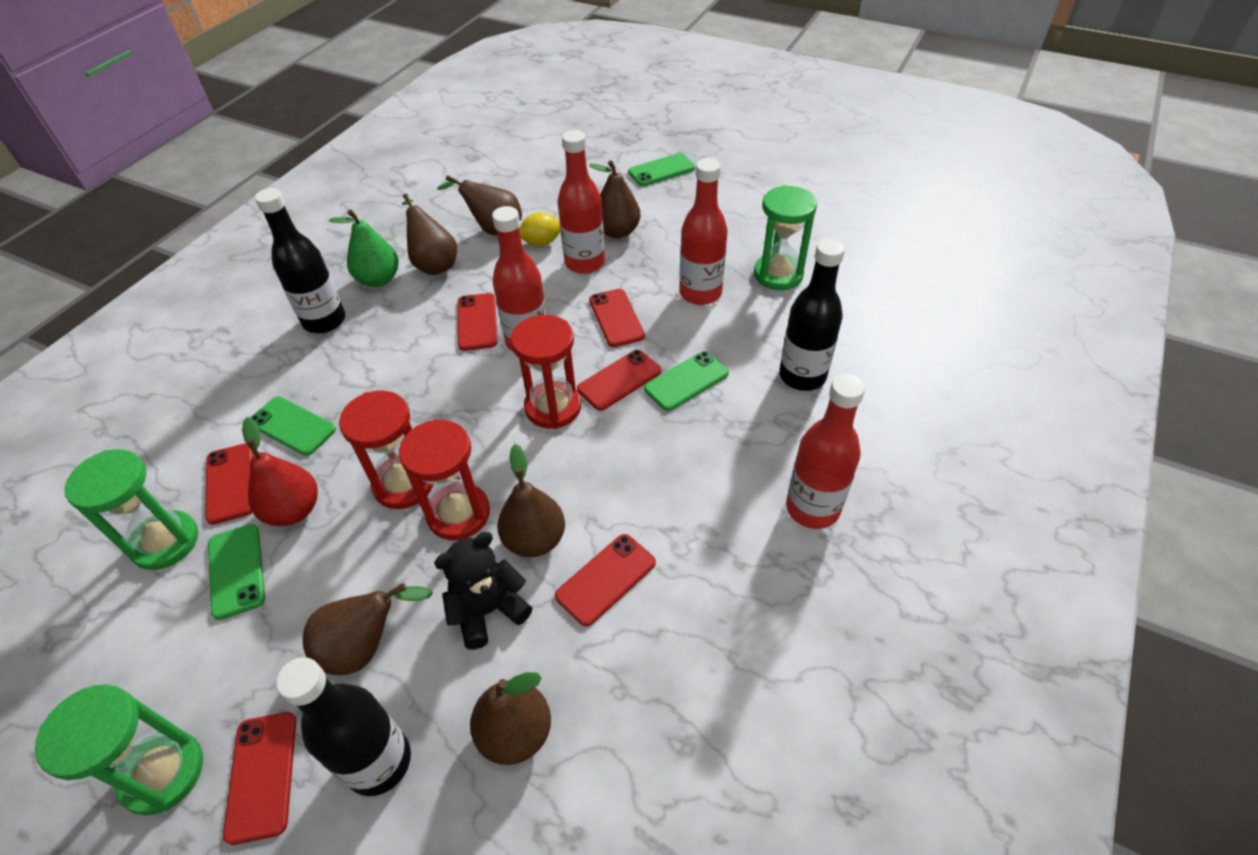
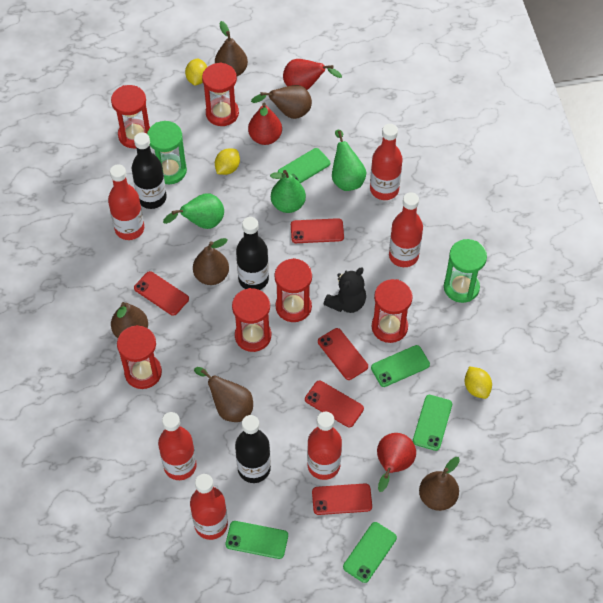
green hourglass: [35,684,203,815] [64,449,198,570] [754,185,817,290] = 3 -> [147,121,187,184] [444,239,487,303] = 2
green pear: [329,210,399,287] = 1 -> [163,193,224,229] [270,170,306,213] [332,129,366,191] = 3
green phone: [208,524,265,620] [251,397,336,456] [628,153,695,186] [644,351,729,411] = 4 -> [226,521,288,559] [278,148,330,183] [343,522,397,583] [371,345,430,387] [413,395,452,451] = 5
red bottle: [492,206,547,351] [558,130,605,274] [679,158,728,305] [786,374,865,529] = 4 -> [108,164,144,240] [158,412,197,480] [190,474,228,540] [307,412,342,480] [370,124,403,200] [389,192,423,267] = 6
red hourglass: [339,391,434,509] [399,419,490,540] [511,315,581,429] = 3 -> [111,85,150,148] [117,325,162,389] [202,63,239,126] [232,288,271,352] [274,258,312,322] [372,279,413,343] = 6
red pear: [242,417,318,526] = 1 -> [248,103,282,145] [283,59,342,90] [377,433,416,492] = 3
red phone: [205,443,253,525] [223,712,296,845] [458,293,497,351] [555,534,656,627] [577,350,661,411] [589,289,645,347] = 6 -> [134,271,189,316] [291,218,344,243] [305,381,364,427] [312,483,372,515] [318,328,368,380] = 5
yellow lemon: [519,212,560,246] = 1 -> [185,59,207,85] [215,148,240,175] [465,366,492,399] = 3

